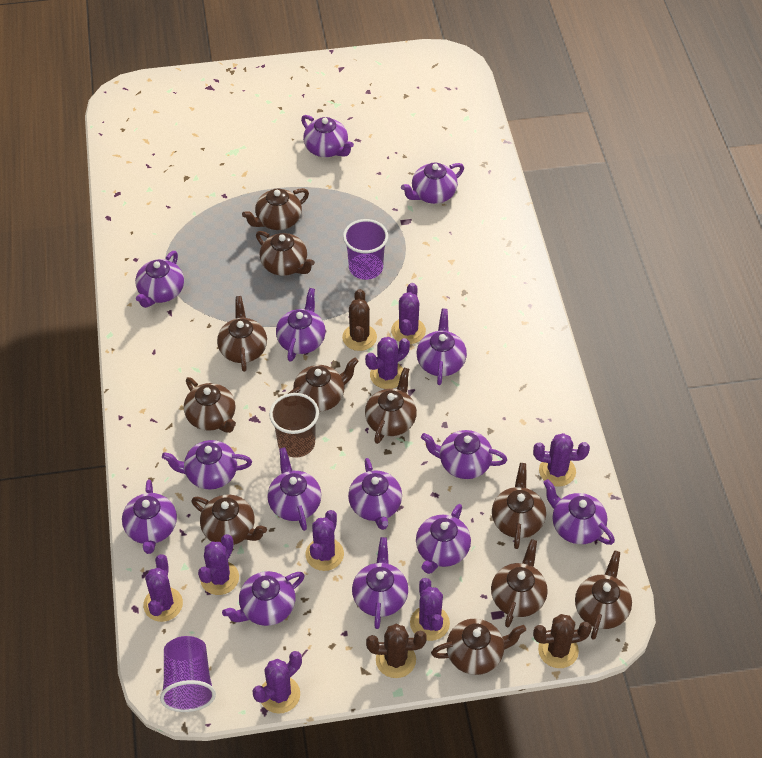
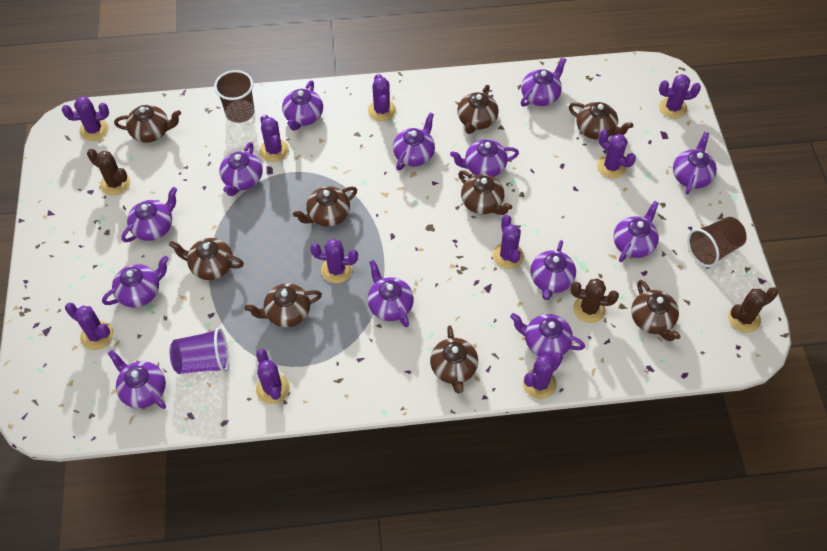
brown cup: [269,393,319,458] = 1 -> [214,70,255,123] [687,217,747,267] = 2
brown teapot: [184,377,236,433] [192,495,267,545] [217,296,267,372] [242,188,309,230] [256,231,315,276] [288,357,359,412] [365,367,417,444] [431,618,526,675] [491,539,548,627] [492,463,546,549] [575,550,632,640] = 11 -> [114,105,181,143] [169,238,244,280] [245,283,322,327] [293,186,357,227] [430,326,478,393] [458,85,498,134] [459,171,512,215] [569,102,633,140] [631,280,681,341] = 9
purple cactus: [143,554,183,622] [198,534,239,595] [252,651,302,714] [305,510,344,571] [365,337,410,389] [391,283,426,344] [410,578,450,641] [533,433,590,486] = 8 -> [62,96,109,141] [65,303,114,350] [256,349,290,404] [260,114,289,162] [310,239,358,283] [368,74,396,121] [493,215,524,269] [523,352,563,399] [597,130,636,179] [659,74,701,119] = 10
purple cup: [160,636,216,712] [343,219,388,280] = 2 -> [169,328,229,374] = 1
purple teapot: [122,479,177,554] [135,251,184,308] [162,440,252,490] [222,571,305,626] [267,447,322,531] [276,288,326,362] [301,115,354,157] [348,458,402,530] [352,537,408,629] [401,162,464,204] [416,504,471,574] [417,309,467,385] [421,430,507,479] [543,479,615,545] = 14 -> [102,256,169,308] [108,350,166,409] [121,187,177,242] [219,142,262,196] [282,80,323,131] [367,260,414,327] [393,112,435,170] [450,139,519,177] [510,313,585,357] [521,58,567,107] [530,240,576,300] [613,201,659,262] [673,132,717,195] = 13

